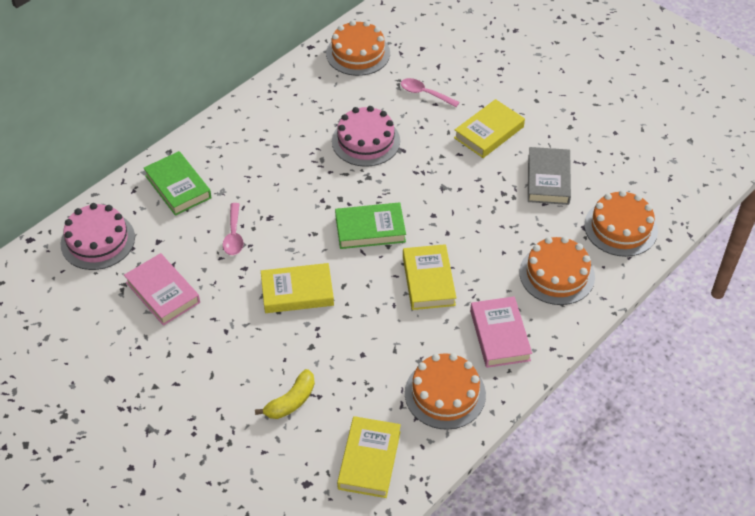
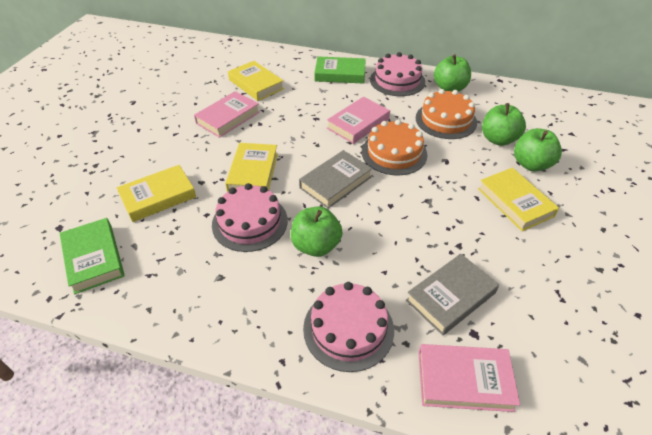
green apple: none = 0 -> [291,206,343,257] [434,54,471,92] [482,103,526,146] [514,128,562,171] = 4
grey book: [528,147,571,205] = 1 -> [299,150,373,209] [406,254,499,336] = 2
orange cake: [326,20,390,76] [405,353,486,430] [520,236,595,305] [584,190,658,257] = 4 -> [362,120,427,175] [416,89,477,139] = 2
pink book: [124,253,200,326] [470,296,532,368] = 2 -> [194,91,260,138] [327,97,390,144] [418,344,520,412] = 3
pink cake: [61,203,135,270] [332,106,400,167] = 2 -> [212,183,288,252] [303,282,394,372] [370,52,425,96] = 3
pink spoon: [223,203,244,255] [401,78,460,107] = 2 -> none = 0
yellow banana: [255,369,315,419] = 1 -> none = 0

